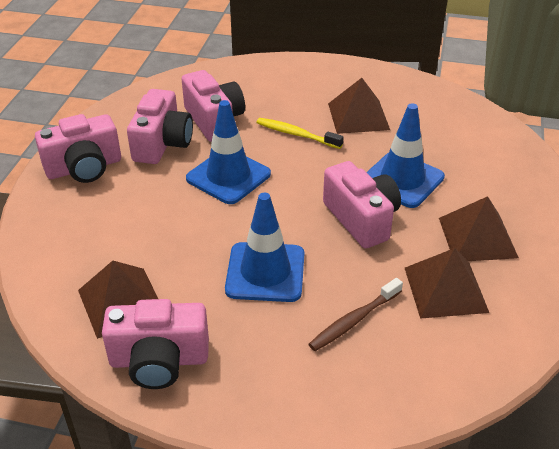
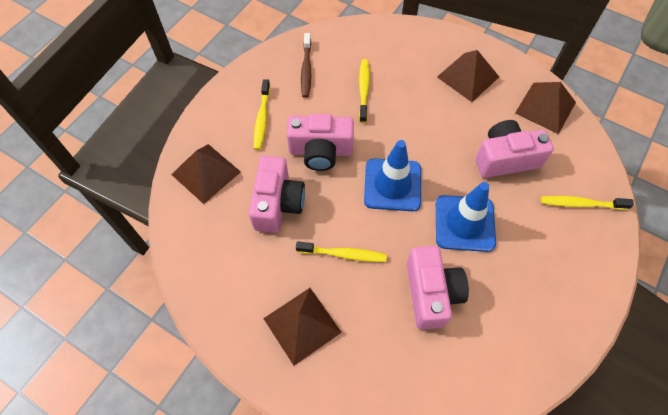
blue traffic cone: [186,100,271,204] [225,193,305,302] [366,103,445,208] = 3 -> [364,140,421,211] [436,182,496,252] = 2
pink camera: [35,114,121,183] [102,299,209,389] [127,89,193,164] [182,70,245,142] [323,161,401,248] = 5 -> [249,156,305,233] [287,114,354,171] [407,246,469,330] [475,120,554,178] = 4
yellow toothbrush: [256,118,343,149] = 1 -> [254,79,270,150] [296,241,387,262] [359,59,370,123] [541,196,634,210] = 4

